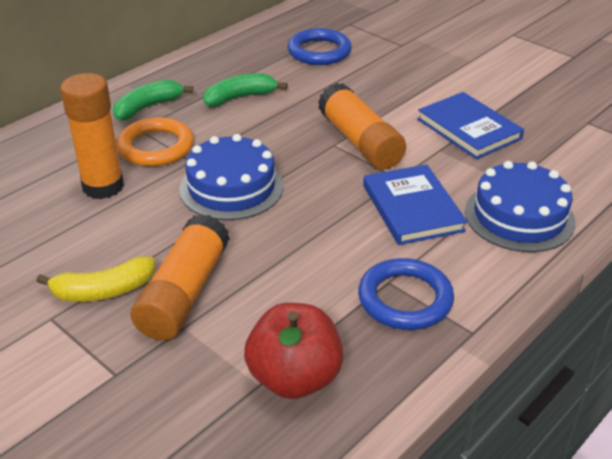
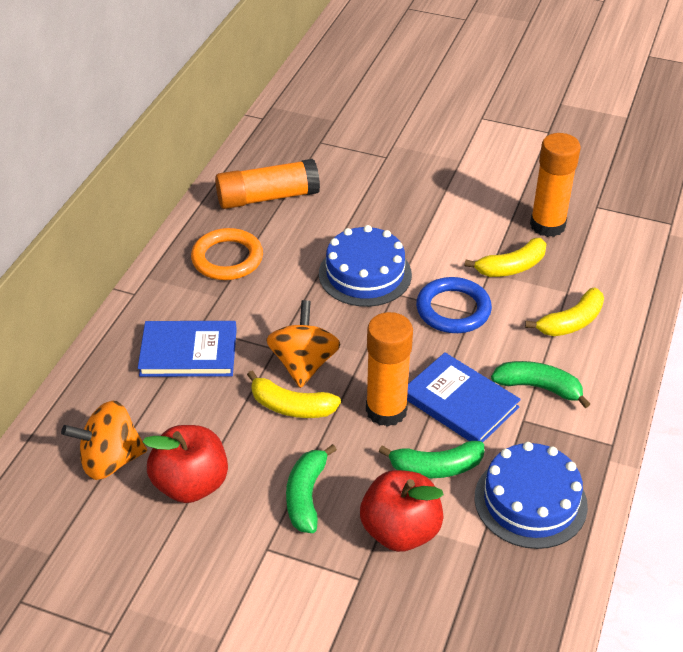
blue ring: [288,28,352,65] [358,258,454,330] = 2 -> [416,277,492,333] = 1
green banana: [113,80,193,121] [203,73,288,107] = 2 -> [286,444,337,533] [378,441,484,478] [491,361,590,408] = 3
orange spinning top: none = 0 -> [61,401,147,480] [266,300,341,388] = 2
red apple: [244,303,343,399] = 1 -> [143,425,228,503] [360,470,444,552] = 2
yellow banana: [36,256,155,302] = 1 -> [247,371,341,418] [465,238,546,277] [525,288,604,336] = 3

